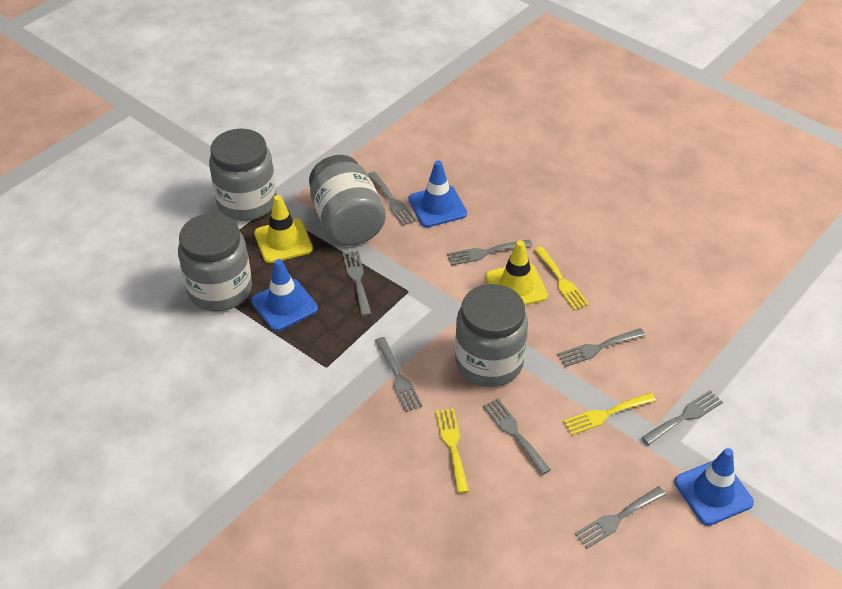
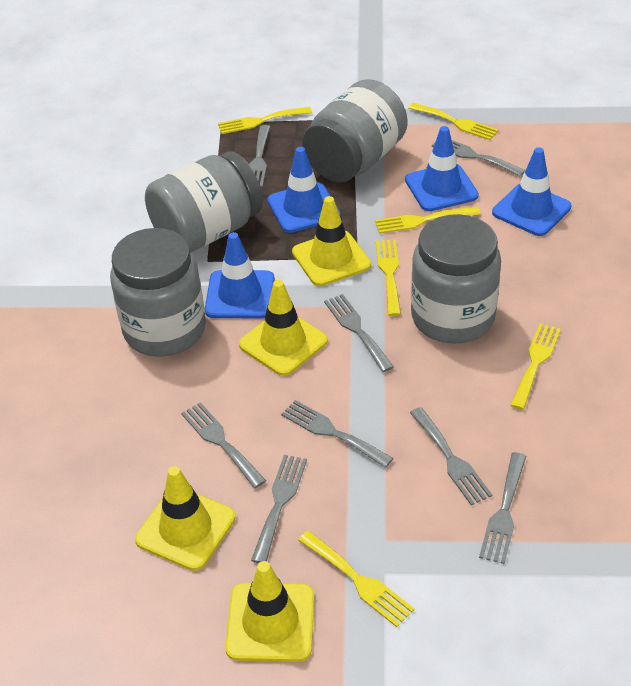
blue traffic cone: [251,259,318,331] [408,161,467,227] [674,448,754,526] = 3 -> [205,232,275,319] [268,147,340,233] [405,126,479,211] [492,147,572,236] = 4
yellow fork: [436,408,469,493] [534,246,589,310] [563,393,656,435] = 3 -> [218,107,312,134] [298,531,414,627] [375,207,481,234] [376,240,401,316] [408,103,499,140] [510,323,561,410] = 6
yellow traffic cone: [254,195,313,263] [485,240,548,305] = 2 -> [135,466,236,571] [225,561,314,662] [239,280,328,376] [292,196,371,286] = 4

